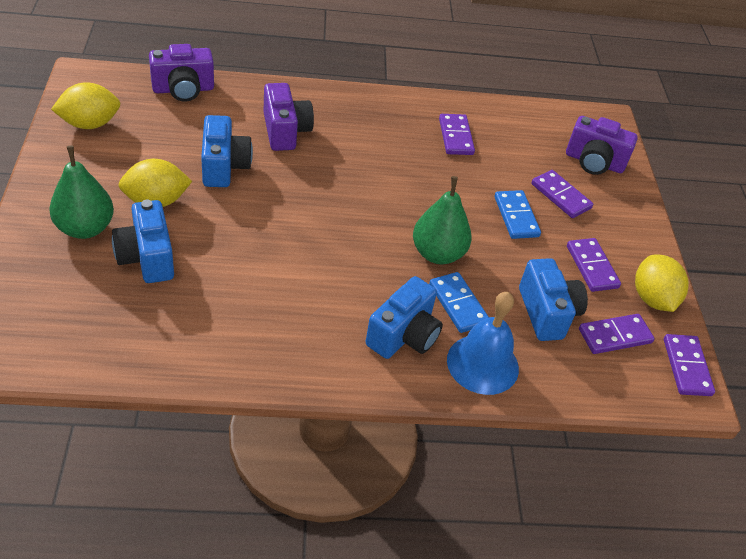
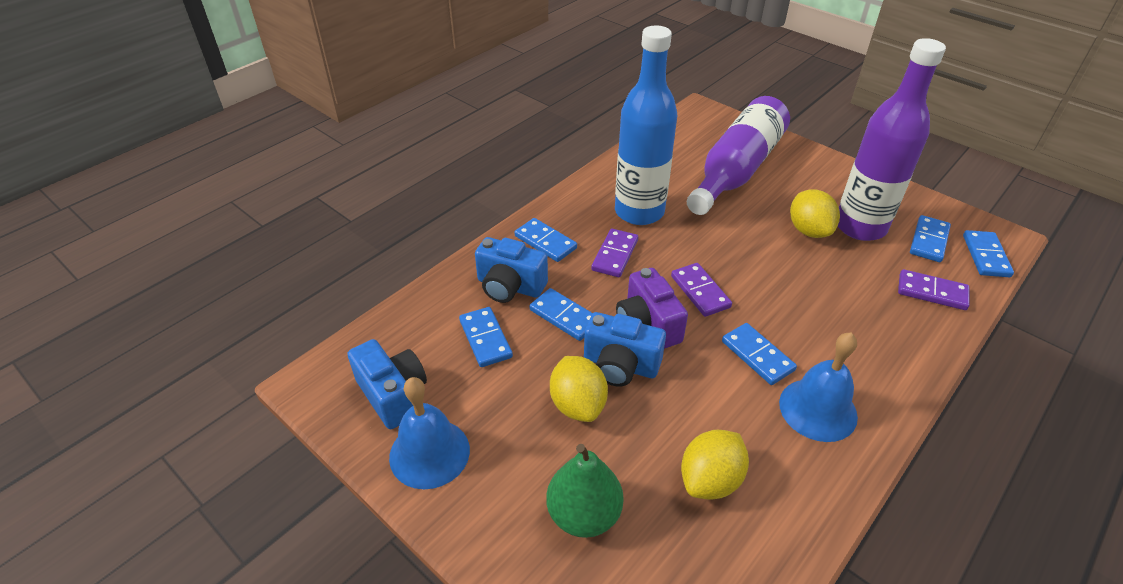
blue bell: [447,292,519,395] = 1 -> [389,377,470,489] [779,333,858,442] = 2
blue bottle: none = 0 -> [615,25,677,225] = 1
blue camera: [112,200,174,283] [201,115,253,187] [366,276,443,359] [519,258,588,341] = 4 -> [347,339,427,429] [475,237,548,303] [584,312,666,387] = 3
blue domino: [429,272,489,333] [495,190,541,239] = 2 -> [459,307,513,367] [515,218,577,262] [530,288,593,341] [722,323,797,385] [910,215,951,262] [963,230,1014,277] = 6
green pear: [49,146,114,239] [413,176,472,264] = 2 -> [546,444,624,538] = 1
purple bottle: none = 0 -> [687,96,790,215] [838,38,946,241] = 2
purple camera: [149,44,214,102] [264,83,314,151] [566,116,638,175] = 3 -> [616,268,688,349] = 1
purple domino: [439,114,475,155] [531,170,593,218] [567,238,621,292] [579,314,655,354] [664,334,715,396] = 5 -> [591,229,638,277] [671,263,732,317] [898,269,970,310] = 3

